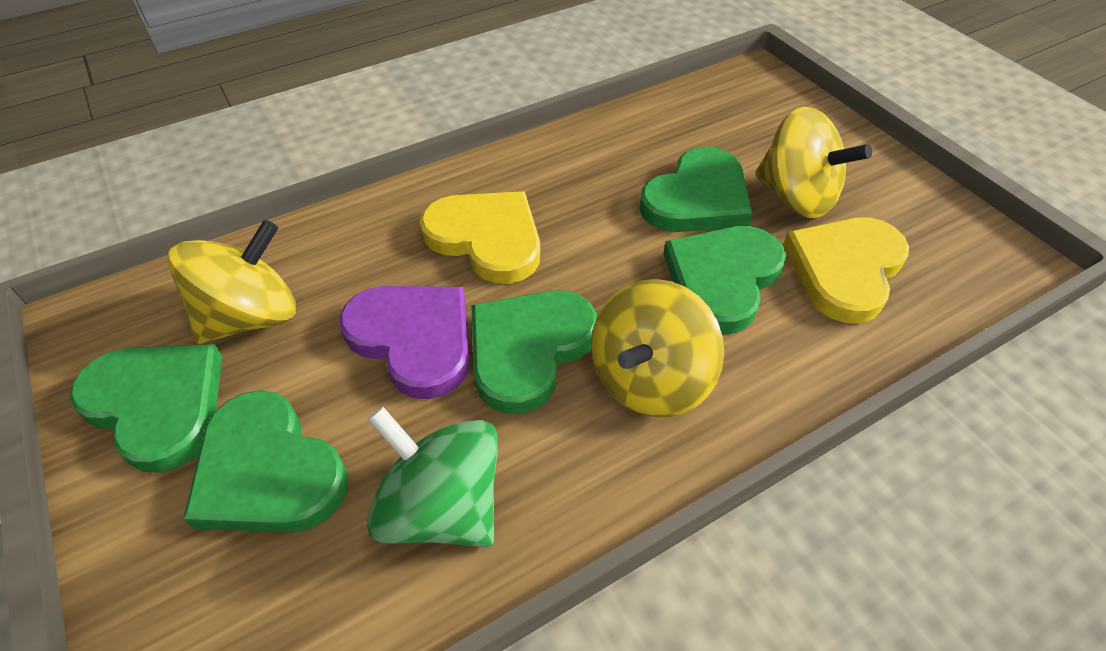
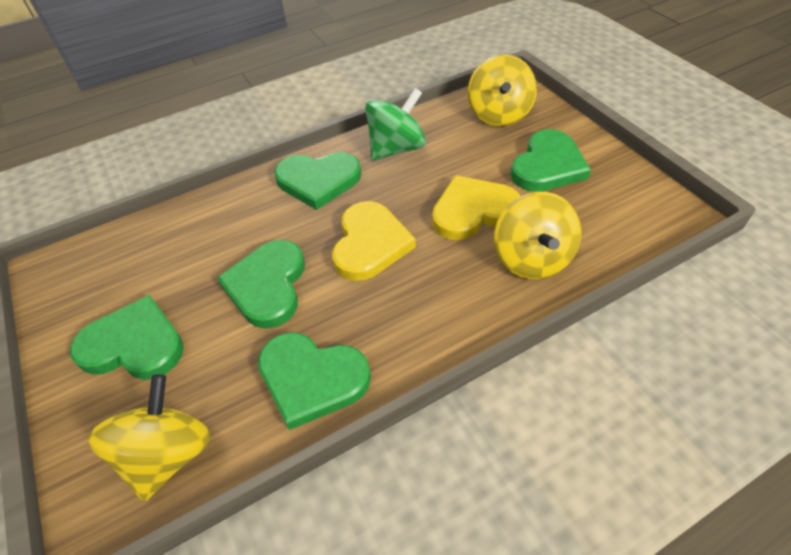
purple heart: [339,286,470,399] = 1 -> none = 0

